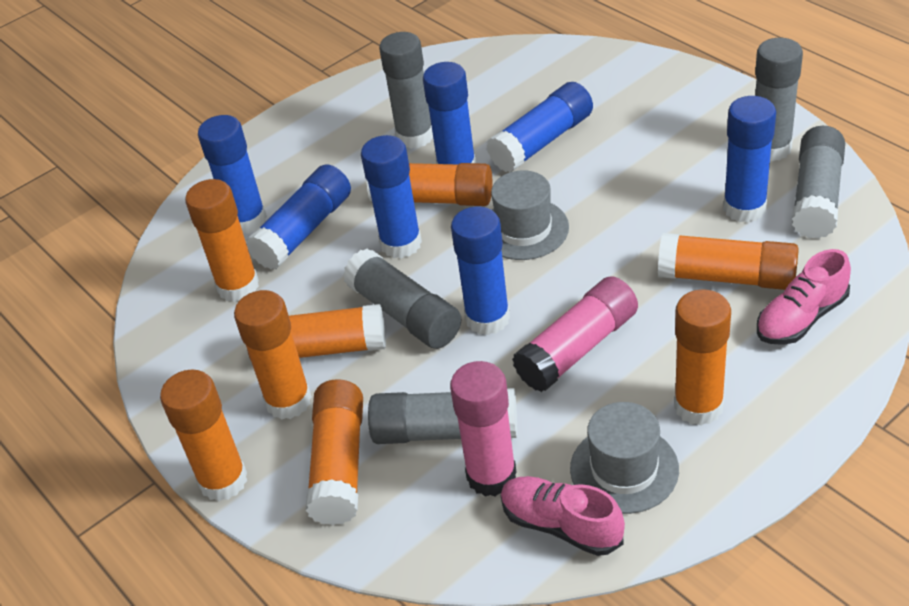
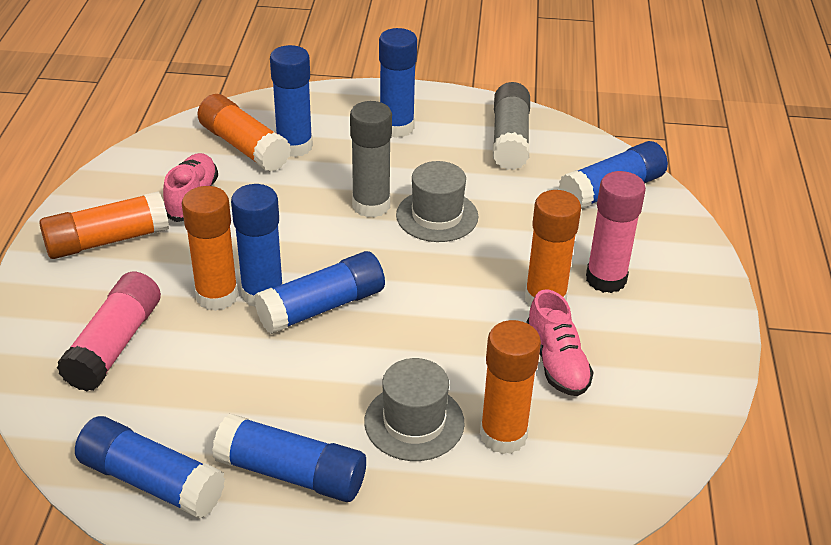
grey glue stick: [343,249,461,349] [368,388,517,444] [379,32,433,149] [755,38,803,161] [792,126,845,239] = 5 -> [350,101,392,218] [493,82,530,170] = 2
orange glue stick: [160,369,247,501] [185,179,259,302] [234,290,312,420] [247,304,386,360] [306,379,363,525] [367,163,492,206] [658,233,799,290] [674,289,731,426] = 8 -> [39,191,169,259] [182,186,238,311] [197,94,291,172] [480,320,541,454] [525,190,581,307] = 5

